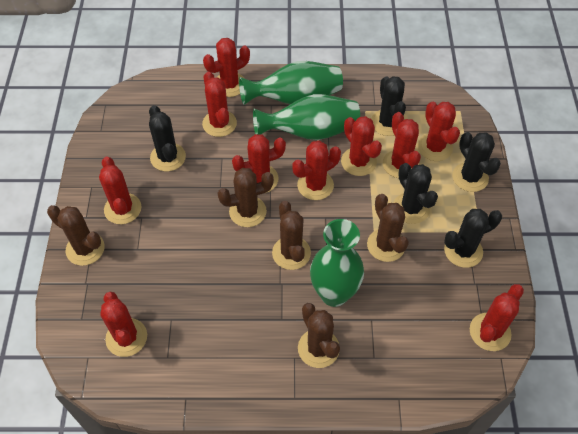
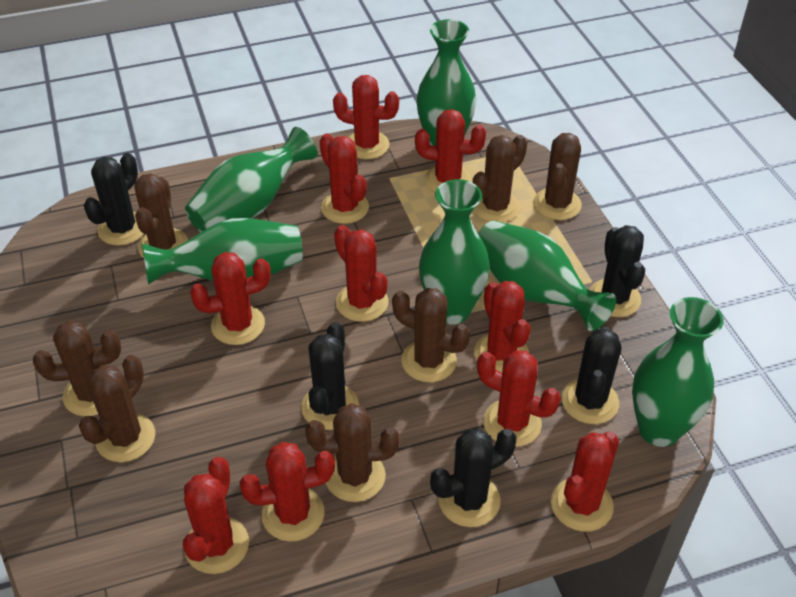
brown cactus: [47,205,105,266] [218,168,274,227] [272,201,311,270] [298,303,340,368] [367,194,409,262] = 5 -> [33,321,121,417] [79,355,155,462] [134,173,188,258] [305,403,400,502] [392,288,470,382] [473,135,527,223] [533,133,582,220] = 7
green vase: [239,61,343,105] [253,94,360,140] [310,219,364,307] = 3 -> [142,218,303,285] [185,127,317,232] [416,19,476,146] [419,179,490,325] [478,221,616,331] [632,297,724,447] = 6

